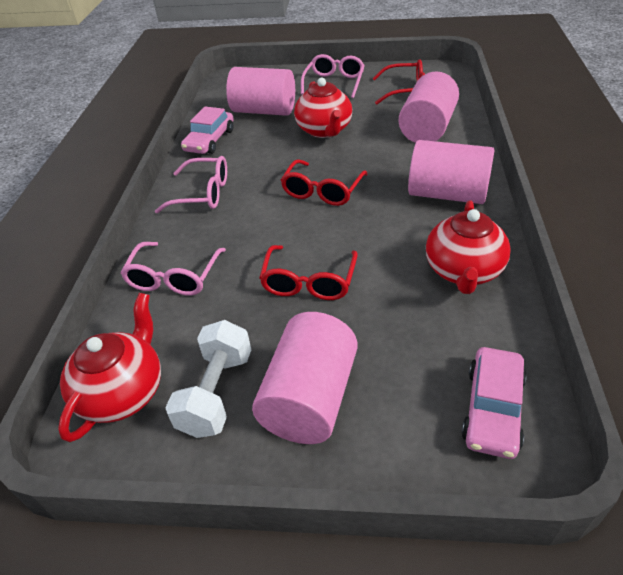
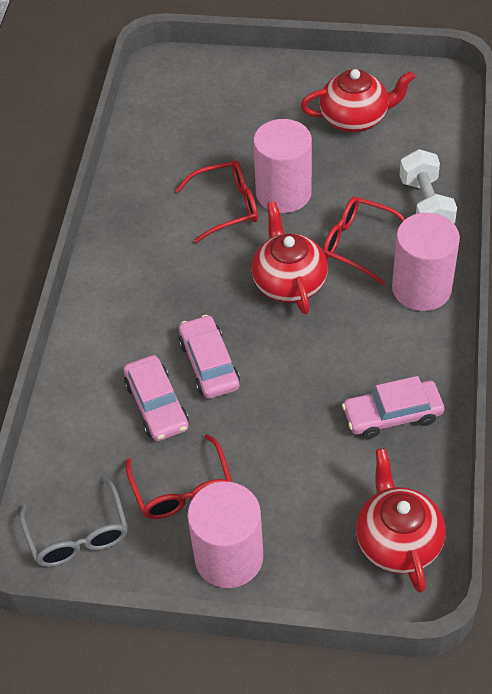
grey glasses: none = 0 -> [19,476,128,567] = 1
pink car: [181,107,234,154] [461,347,526,459] = 2 -> [123,355,189,441] [179,315,240,399] [342,376,444,439] = 3
pink cylinder: [226,67,295,116] [252,312,358,444] [399,72,459,143] [408,140,494,204] = 4 -> [187,482,263,588] [253,119,312,213] [392,213,460,311] = 3
pink glasses: [120,242,226,295] [155,156,227,214] [301,54,365,98] = 3 -> none = 0

